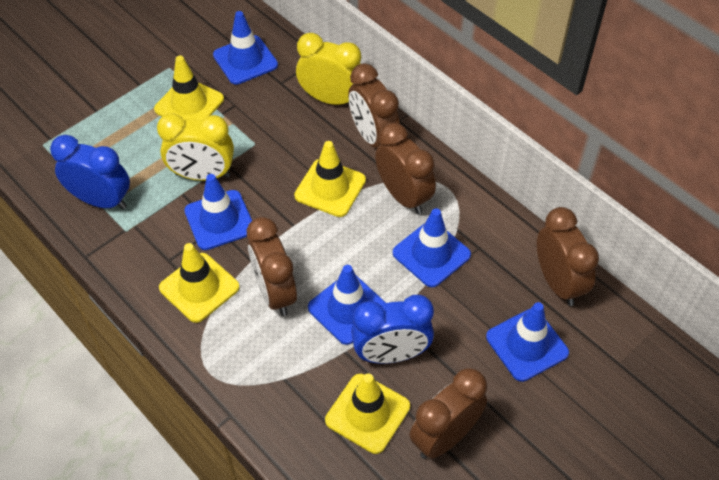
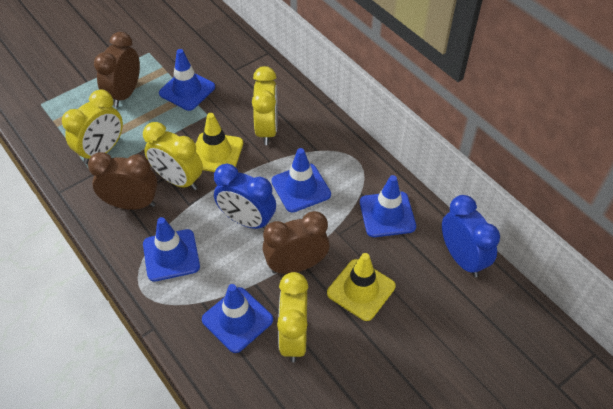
brown clock: [247,217,297,316] [348,63,400,148] [375,123,436,214] [409,368,487,459] [537,207,599,306] = 5 -> [88,152,158,210] [94,32,140,108] [262,211,330,274] = 3
yellow clock: [157,113,234,181] [296,33,361,105] = 2 -> [62,90,123,164] [143,122,203,190] [252,66,278,145] [277,272,308,362] = 4
yellow traffic cone: [154,56,224,120] [159,243,239,323] [294,141,366,217] [325,373,410,454] = 4 -> [196,113,243,172] [327,253,396,321] = 2

